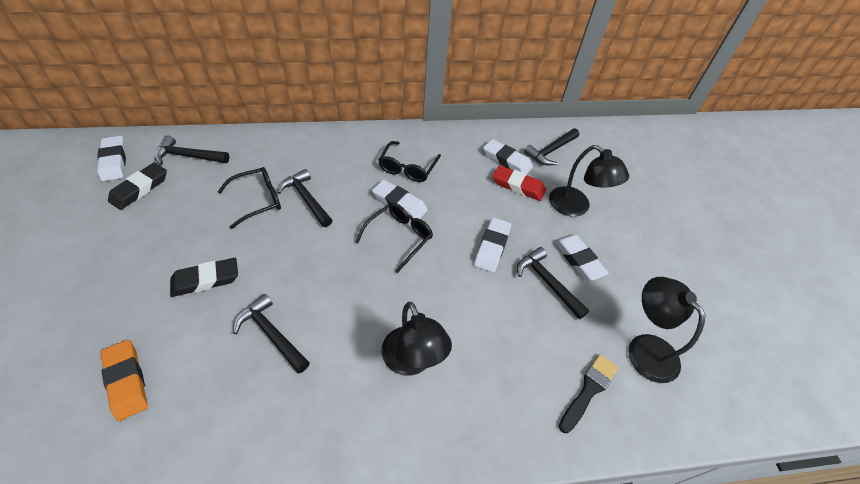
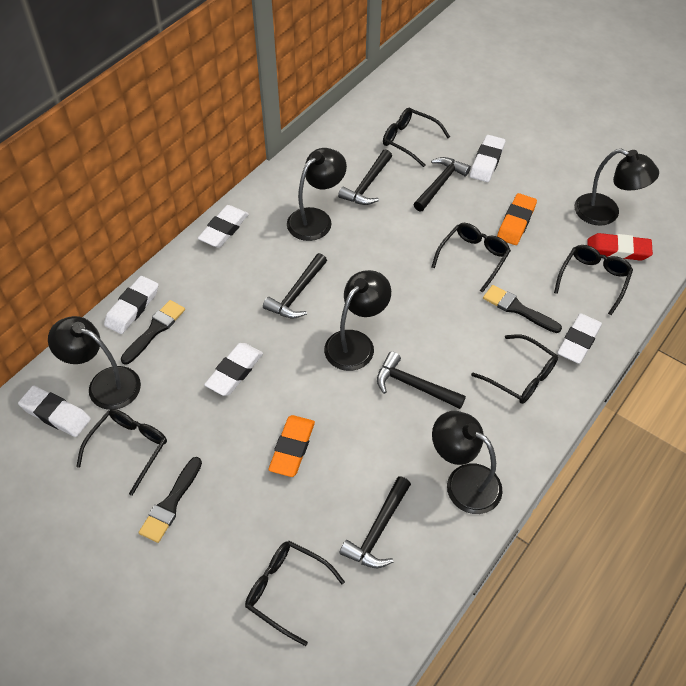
black brush: [559,354,618,433] = 1 -> [121,300,185,365] [139,457,202,543] [483,285,562,333] = 3
black eraser: [108,163,167,210] [170,258,238,297] = 2 -> none = 0
black glasses: [217,167,281,229] [356,203,433,273] [379,141,441,182] = 3 -> [76,409,167,496] [245,541,345,646] [383,108,450,167] [431,223,511,293] [471,334,558,404] [554,245,633,315] = 6
black lamp: [382,302,452,376] [549,145,629,217] [628,277,705,383] = 3 -> [48,316,141,410] [287,148,347,241] [324,270,391,371] [432,411,503,514] [574,149,659,226] = 5
orange eraser: [100,340,148,421] = 1 -> [268,415,315,477] [497,193,537,245] = 2
white eraser: [97,136,126,181] [372,180,428,219] [474,217,511,272] [483,139,533,175] [554,234,609,281] = 5 -> [18,385,91,437] [104,276,158,334] [198,205,249,248] [204,343,263,396] [470,135,505,182] [557,313,602,364] = 6

